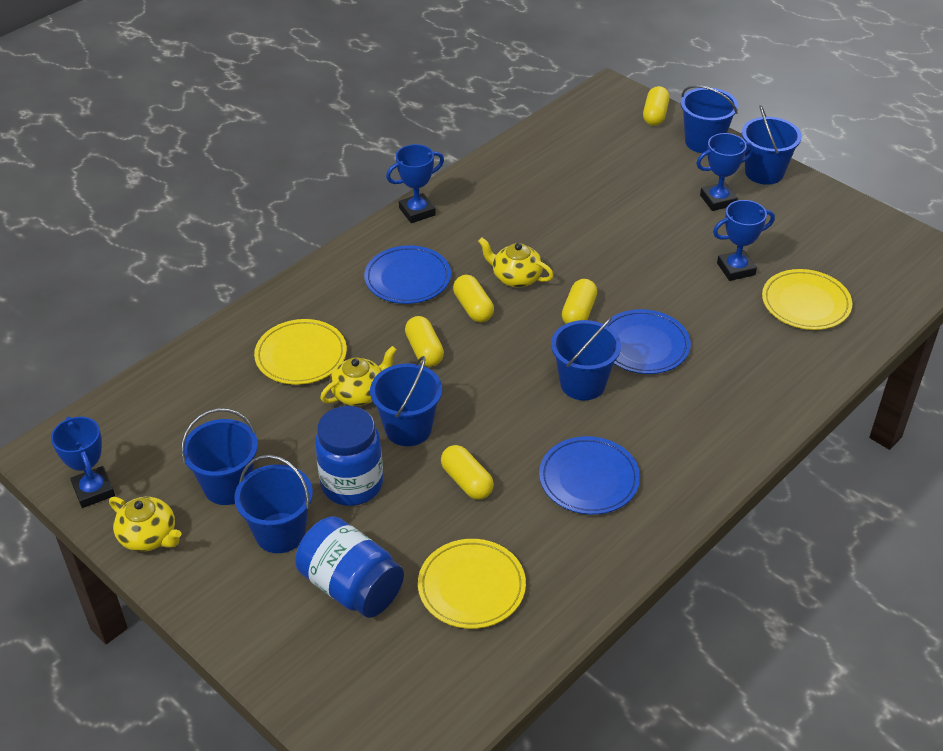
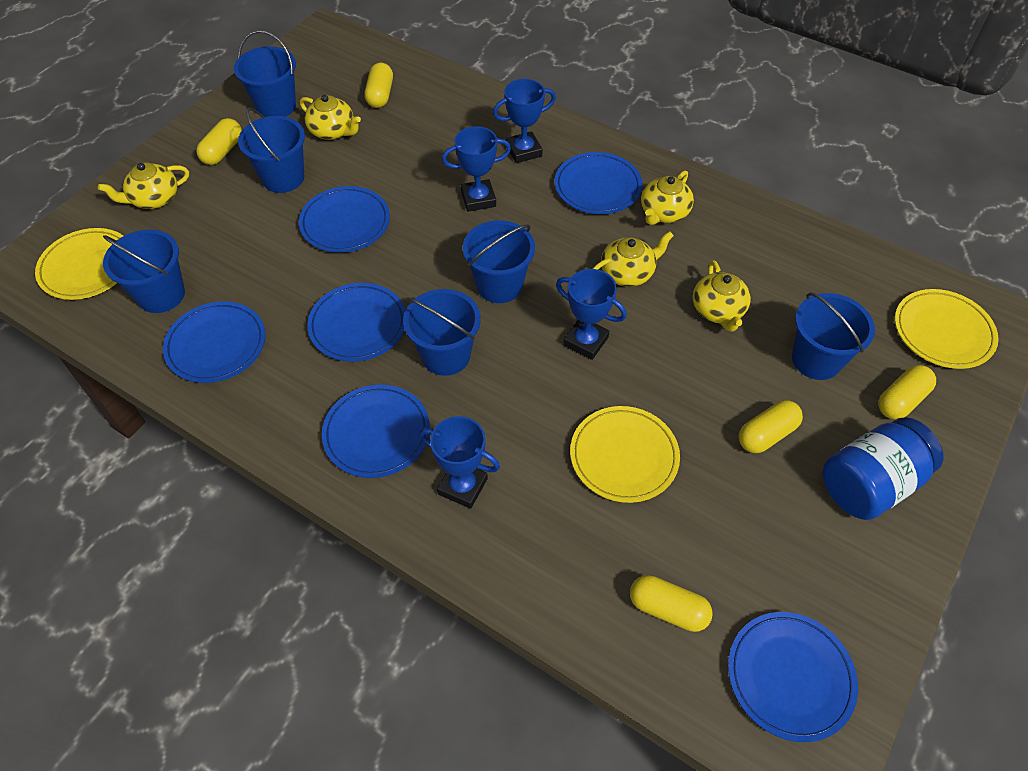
blue jar: [295,516,404,618] [315,406,383,506] = 2 -> [823,417,943,520] = 1
blue plate: [364,245,451,304] [539,436,640,515] [606,309,691,374] = 3 -> [163,301,266,383] [299,186,390,253] [307,283,406,362] [322,385,430,478] [555,152,642,214] [728,612,858,742] = 6
yellow teapot: [109,497,182,552] [320,346,397,406] [478,238,554,287] = 3 -> [98,162,189,209] [300,95,361,140] [593,231,674,287] [641,171,694,225] [693,260,751,332] = 5

